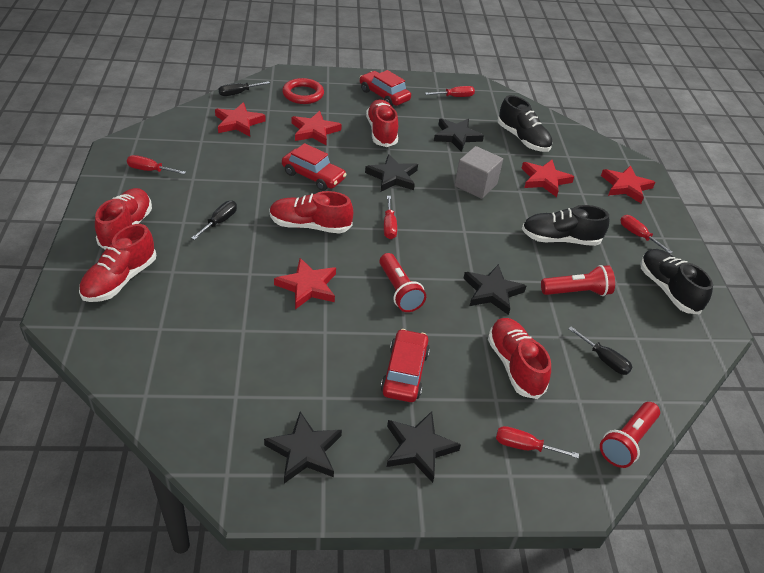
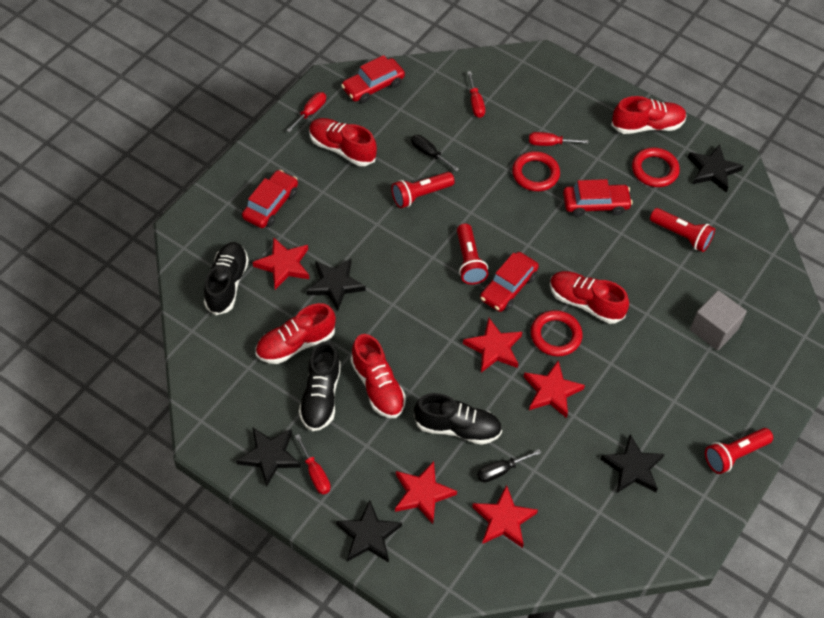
black screwdriver: [191,201,237,240] [219,81,270,96] [568,326,633,375] = 3 -> [411,135,459,172] [477,449,541,483] = 2
red car: [282,143,347,191] [360,70,411,106] [381,329,430,402] = 3 -> [242,170,298,228] [341,55,405,103] [480,252,539,312] [563,179,633,217] = 4
red flashlight: [379,253,426,312] [541,265,615,296] [600,402,660,468] = 3 -> [391,172,455,208] [457,223,488,285] [650,208,715,252] [705,428,773,474] = 4
red ring: [282,78,324,104] = 1 -> [512,151,560,191] [531,310,582,357] [632,147,680,187] = 3
red screwdriver: [127,155,186,174] [384,196,397,239] [425,86,475,97] [496,426,579,459] [620,215,673,254] = 5 -> [286,92,326,133] [295,434,331,495] [467,71,485,118] [529,132,588,146] = 4

